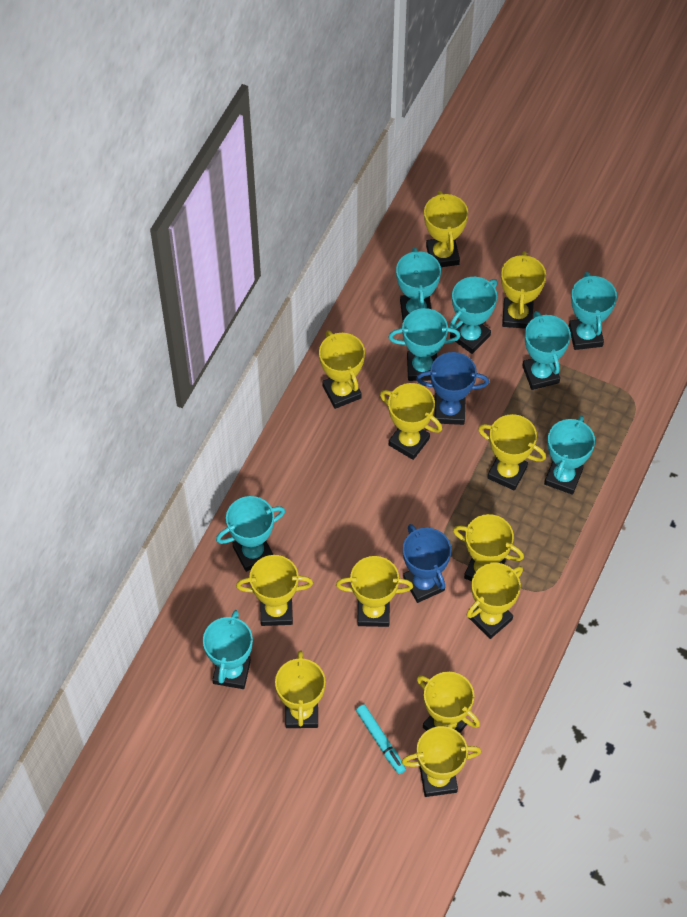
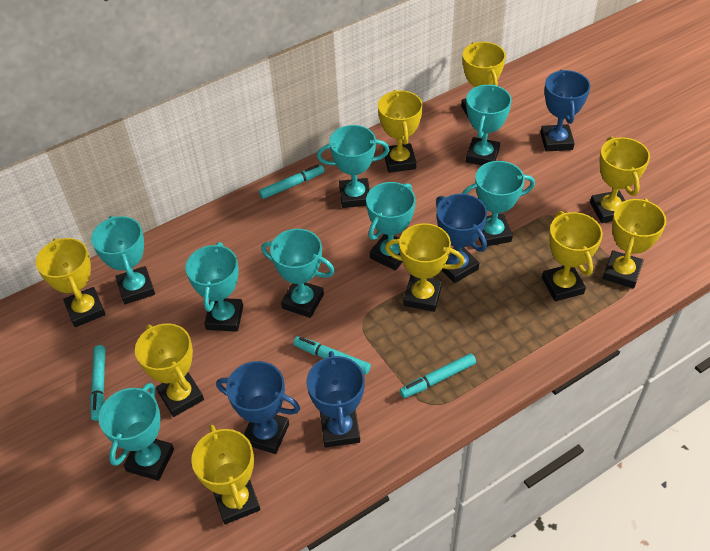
blue trophy: [403,524,451,603] [416,352,489,425] = 2 -> [216,361,300,454] [307,351,365,448] [436,194,487,283] [540,70,591,151] = 4
turquoise marker: [356,704,406,774] = 1 -> [90,345,106,421] [259,165,324,199] [293,336,371,374] [400,353,476,398] = 4
yellow trophy: [236,555,313,626] [275,650,326,728] [319,330,365,409] [336,556,413,627] [380,383,442,460] [401,726,481,797] [417,672,480,733] [424,191,468,267] [453,514,524,581] [466,563,523,639] [478,414,546,491] [501,251,546,329] = 12 -> [35,238,106,327] [135,323,204,417] [191,425,260,524] [378,90,423,173] [385,223,464,312] [461,42,506,117] [542,211,603,301] [590,137,650,223] [603,199,666,289] = 9

